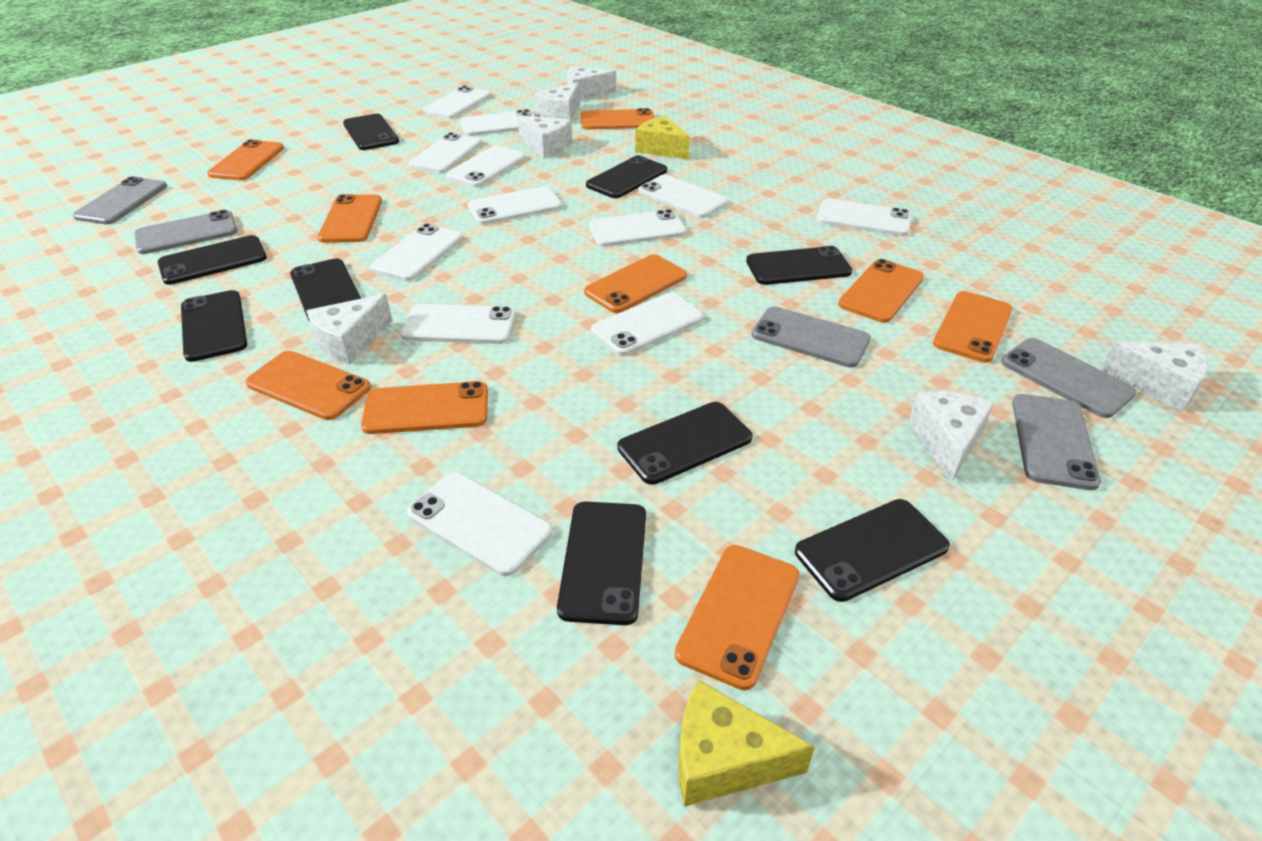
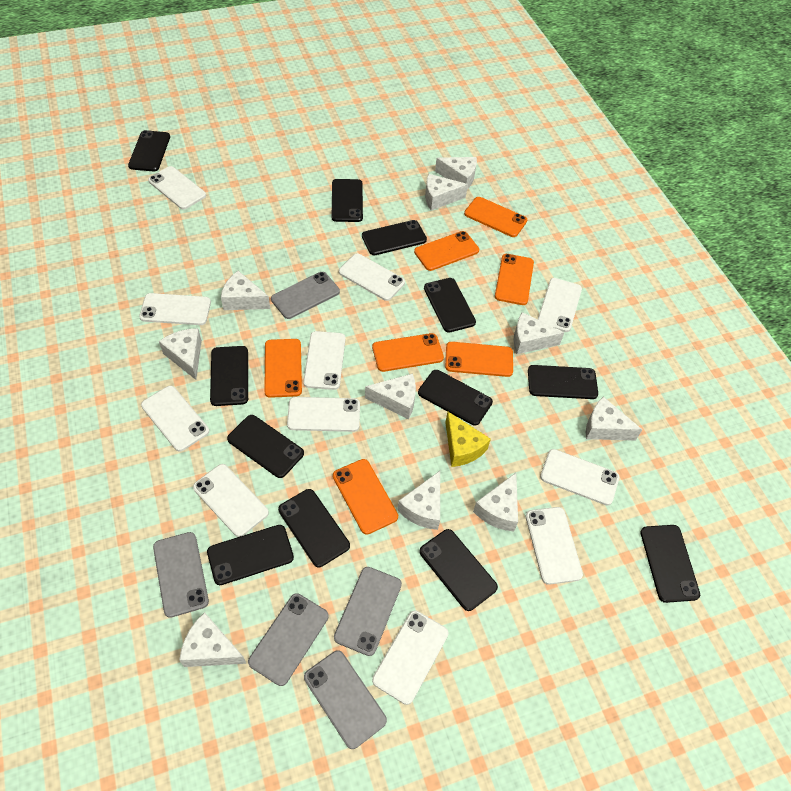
black phone: [158,235,267,285] [181,290,247,362] [290,258,361,322] [343,114,399,150] [557,501,646,625] [586,155,667,198] [617,402,752,485] [746,246,852,285] [795,499,950,602] = 9 -> [128,130,170,171] [207,525,294,585] [210,346,248,406] [227,415,304,478] [278,489,350,567] [332,179,363,222] [362,220,427,255] [418,370,493,426] [419,529,498,611] [424,278,476,333] [528,365,598,399] [640,525,700,603] = 12
orange phone: [207,139,284,180] [245,351,371,420] [317,194,382,243] [361,381,488,434] [581,108,654,130] [584,254,687,313] [675,545,799,690] [838,259,924,323] [933,291,1013,363] = 9 -> [264,339,302,398] [333,459,398,535] [372,333,444,372] [414,231,479,271] [445,342,513,377] [464,197,527,237] [495,254,534,305] = 7
white cheese: [306,294,393,365] [518,116,572,158] [534,82,580,121] [567,66,616,100] [908,391,994,483] [1101,341,1208,411] = 6 -> [159,328,202,380] [179,612,247,667] [221,271,270,310] [365,373,416,419] [397,471,440,530] [425,174,468,210] [435,157,477,189] [473,473,518,532] [513,312,564,354] [586,396,642,441] = 10
white phone: [371,223,463,281] [401,304,516,344] [407,472,552,576] [409,132,482,173] [423,86,491,119] [446,145,525,187] [460,109,535,136] [468,186,562,225] [589,209,686,247] [591,293,703,356] [638,174,728,218] [817,198,912,236] = 12 -> [139,293,211,325] [141,386,209,451] [148,166,206,209] [193,464,269,537] [287,397,360,432] [303,331,346,390] [339,253,405,301] [372,610,449,705] [526,507,583,585] [537,278,582,332] [540,449,619,505] = 11
yellow cheese: [635,116,690,160] [678,680,815,807] = 2 -> [445,412,491,467] = 1

